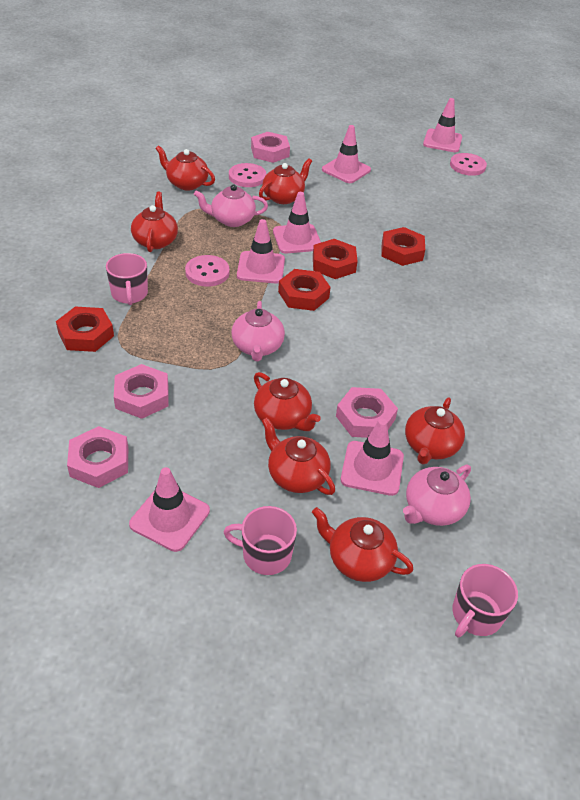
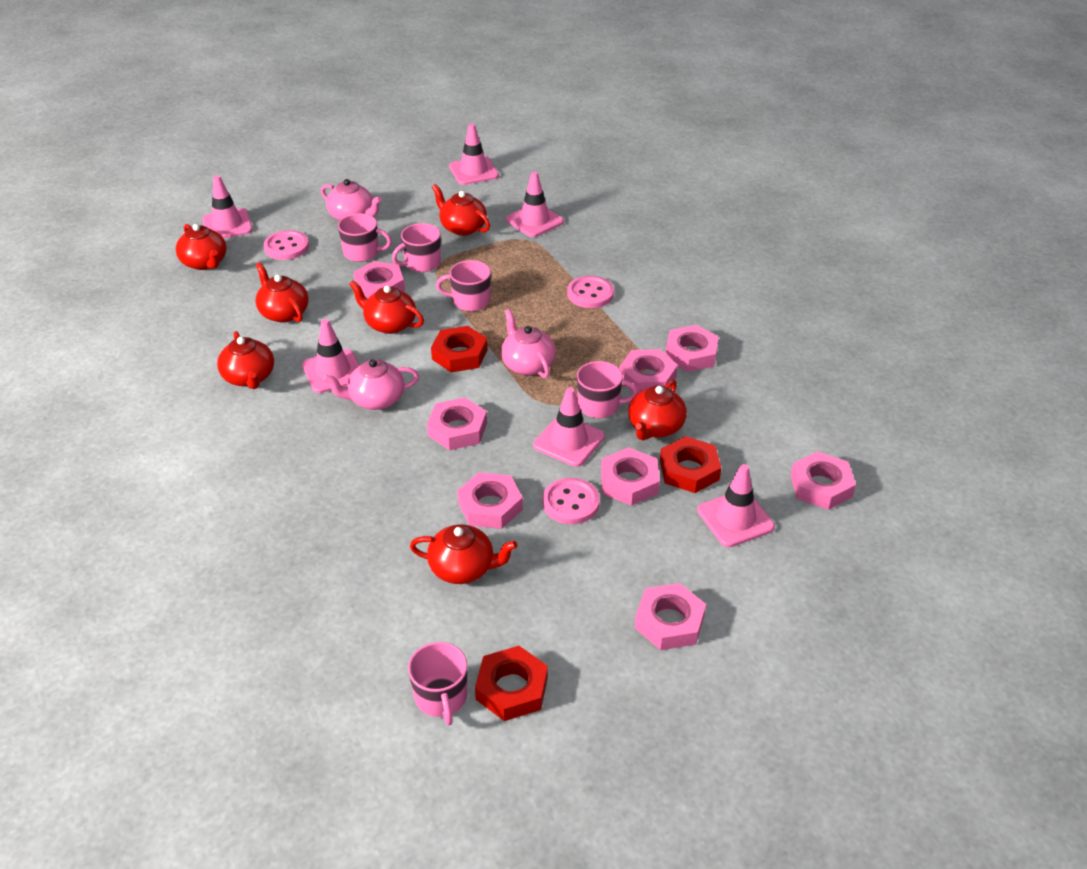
pink mug: [106,253,148,305] [223,506,297,575] [452,564,518,637] = 3 -> [338,214,392,262] [392,223,441,272] [408,642,468,725] [436,260,491,311] [577,361,638,418] = 5
pink nut: [67,426,128,488] [114,364,169,419] [251,132,290,163] [336,387,398,438] = 4 -> [353,261,405,299] [427,397,487,450] [457,472,523,529] [601,447,660,506] [619,349,678,393] [635,583,706,650] [665,325,719,372] [790,451,856,510] = 8
red nut: [56,307,114,352] [278,269,331,311] [313,239,358,279] [381,227,425,266] = 4 -> [431,326,488,372] [475,646,548,721] [660,436,721,493] = 3

